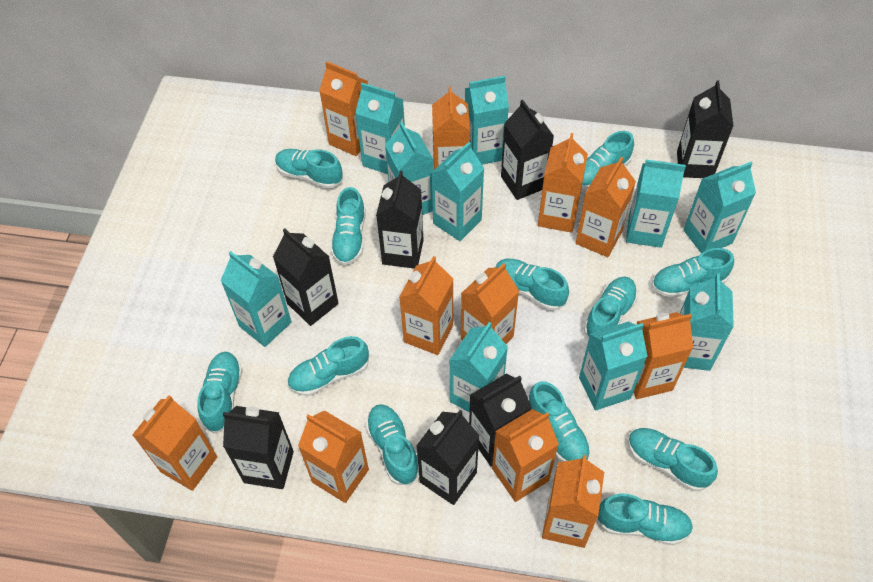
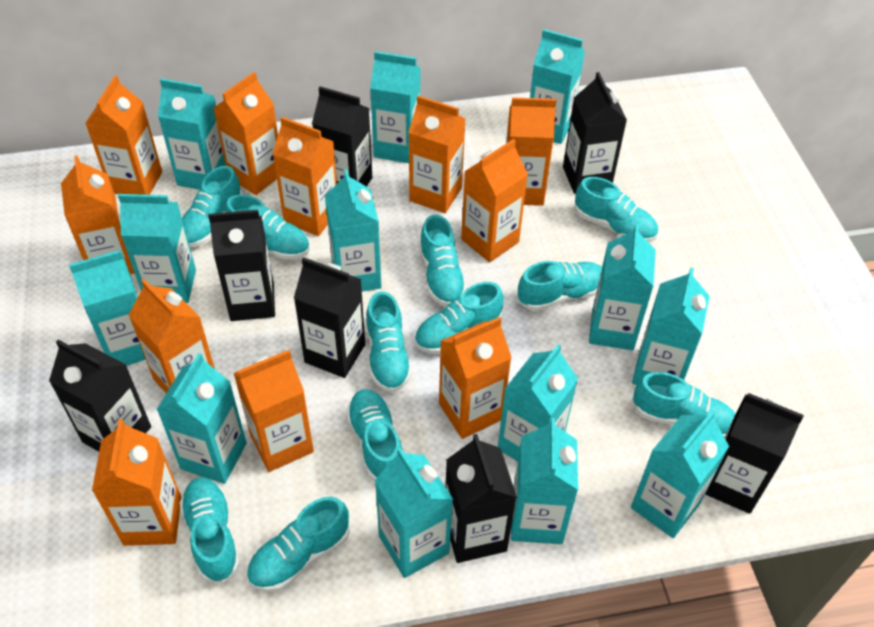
turquoise carton: [220,251,291,347] [355,83,405,174] [385,122,434,215] [432,142,484,241] [450,322,508,412] [465,76,509,165] [579,321,648,411] [626,159,686,248] [680,273,734,371] [683,162,756,253] = 10 -> [69,250,146,366] [118,194,196,303] [157,353,247,484] [158,78,226,190] [325,169,381,292] [370,51,421,163] [375,447,453,578] [498,344,578,461] [511,418,578,544] [530,29,585,144] [589,224,656,350] [631,410,729,538] [632,268,710,385] = 13
turquoise shoe: [197,352,243,433] [275,149,343,189] [287,336,369,396] [330,187,366,265] [365,404,419,485] [495,259,569,310] [529,381,591,462] [582,131,634,189] [584,277,638,338] [597,494,693,545] [628,428,718,491] [652,248,734,298] = 12 -> [180,477,240,583] [182,166,243,247] [225,194,310,260] [246,497,350,592] [346,389,403,481] [366,291,412,393] [415,282,504,354] [419,215,467,306] [518,261,602,311] [575,177,658,242] [632,372,736,437] = 11

